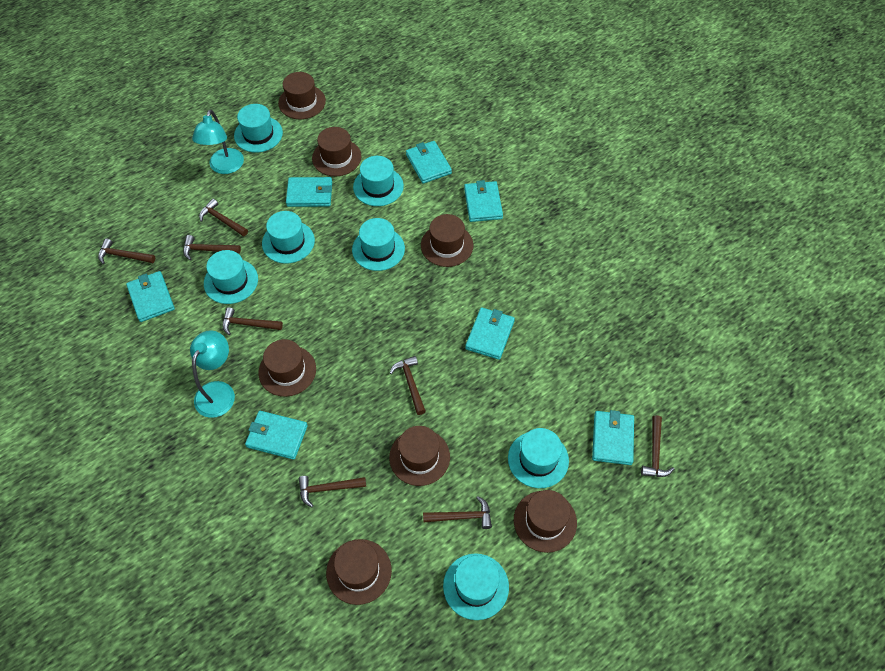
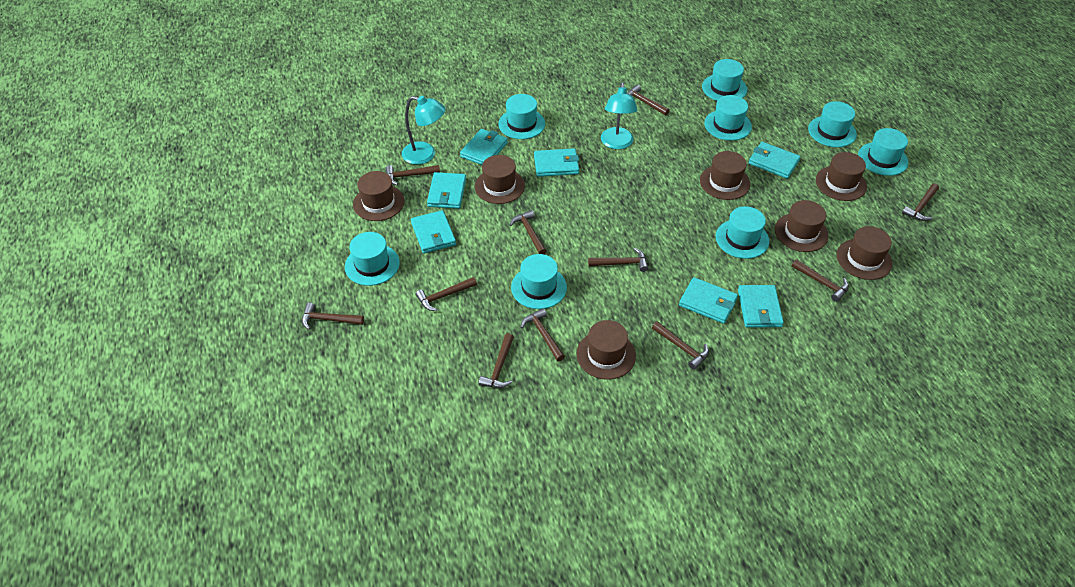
brown hammer: [98,239,155,264] [183,235,241,260] [199,199,248,237] [222,307,283,335] [299,476,366,507] [390,356,426,415] [423,496,492,529] [641,415,674,477] = 8 -> [302,303,364,330] [386,165,440,185] [416,277,477,311] [479,333,514,388] [510,210,547,254] [521,308,565,361] [588,248,648,272] [627,85,670,116] [652,321,709,370] [791,259,849,302] [902,184,939,221] = 11
turquoise hat: [204,250,258,304] [234,104,283,153] [262,211,315,264] [352,218,405,271] [353,156,404,206] [443,553,509,620] [508,428,569,488] = 7 -> [345,232,400,286] [498,94,545,139] [511,254,567,309] [702,59,747,101] [704,95,752,141] [716,206,769,259] [808,101,857,147] [858,128,908,176] = 8

